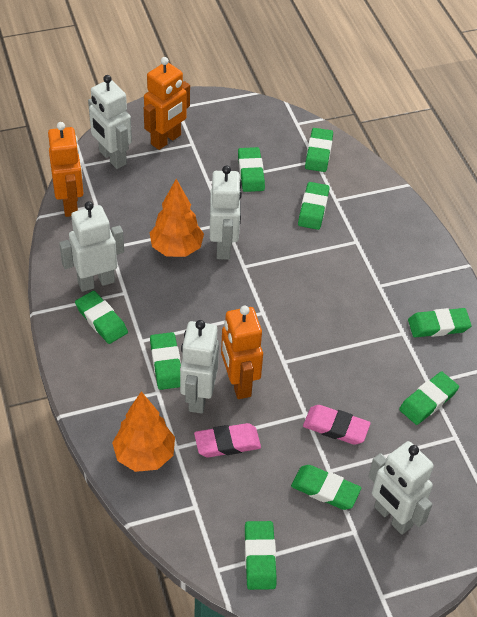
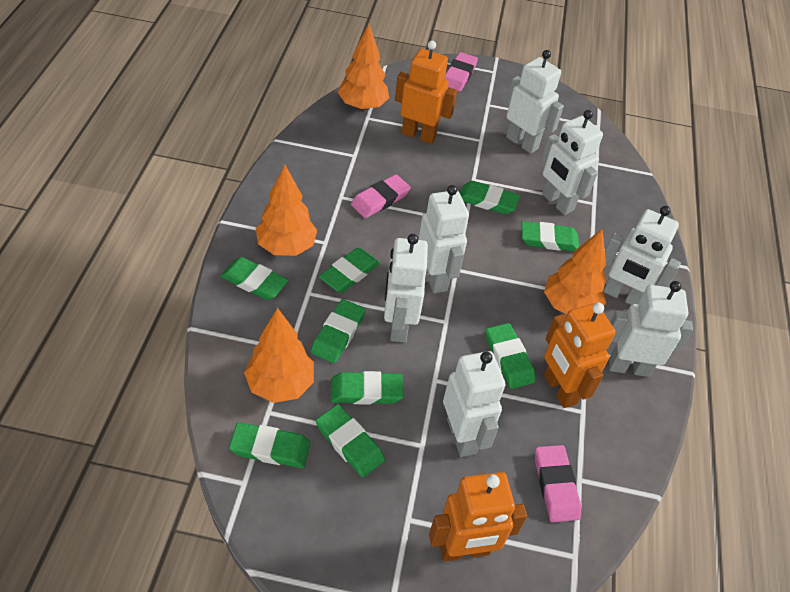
orange tree: [112,391,175,472] [150,179,204,257] = 2 -> [244,308,314,403] [256,165,317,256] [338,24,389,111] [544,229,606,314] = 4
pink eraser: [194,423,261,457] [303,405,371,445] = 2 -> [351,174,411,218] [444,52,478,92] [535,445,581,522] = 3
white robot: [59,201,124,292] [88,75,132,169] [180,320,219,414] [210,165,242,260] [368,441,434,535] = 5 -> [384,234,428,342] [418,185,469,293] [443,351,505,457] [506,50,564,154] [541,110,603,215] [604,206,681,305] [609,281,693,377] = 7

